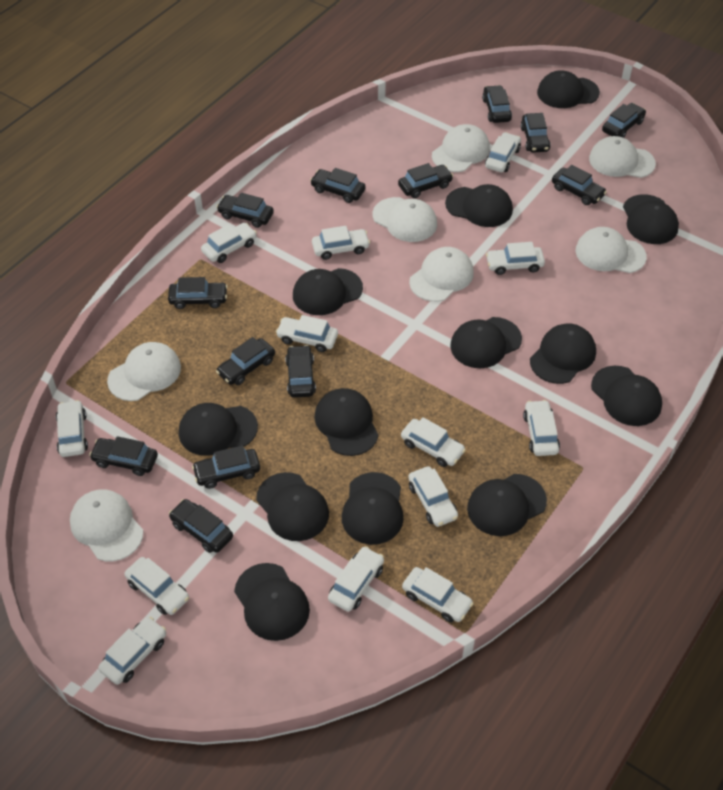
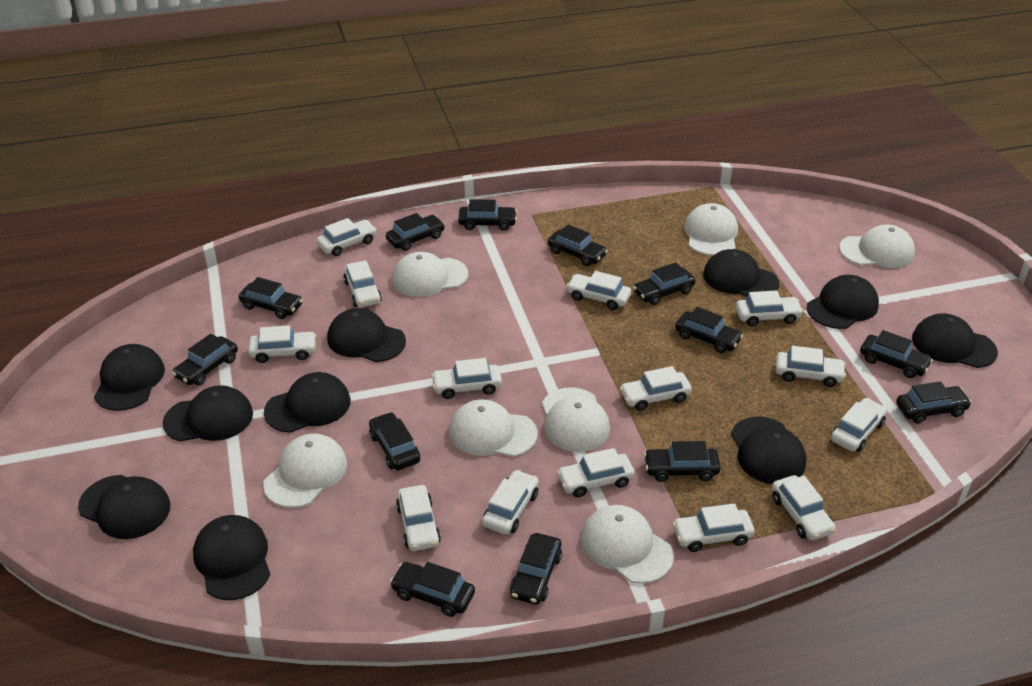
black cap: [179,403,258,456] [234,563,310,641] [256,472,329,541] [293,268,363,315] [314,388,379,456] [342,472,404,545] [445,184,513,227] [450,317,522,368] [467,474,547,536] [530,324,596,384] [537,70,600,108] [591,366,662,426] [623,194,679,244] = 13 -> [78,475,170,539] [94,344,165,411] [163,385,253,442] [193,515,270,600] [264,372,351,433] [327,308,406,362] [703,249,779,297] [731,417,806,484] [807,275,879,329] [912,313,998,368] = 10
white car: [56,400,88,457] [98,617,166,685] [124,557,189,615] [201,223,257,263] [276,315,338,352] [312,226,370,260] [328,546,384,612] [401,417,466,467] [402,567,474,623] [408,466,458,527] [485,132,521,172] [486,242,545,275] [523,400,560,456] = 13 -> [248,325,316,363] [316,218,377,256] [343,260,382,307] [396,485,441,551] [431,358,502,399] [482,470,539,535] [557,448,635,497] [566,271,631,310] [620,366,692,411] [672,503,755,552] [736,290,804,326] [772,475,836,541] [776,346,846,387] [831,398,887,452] = 14

